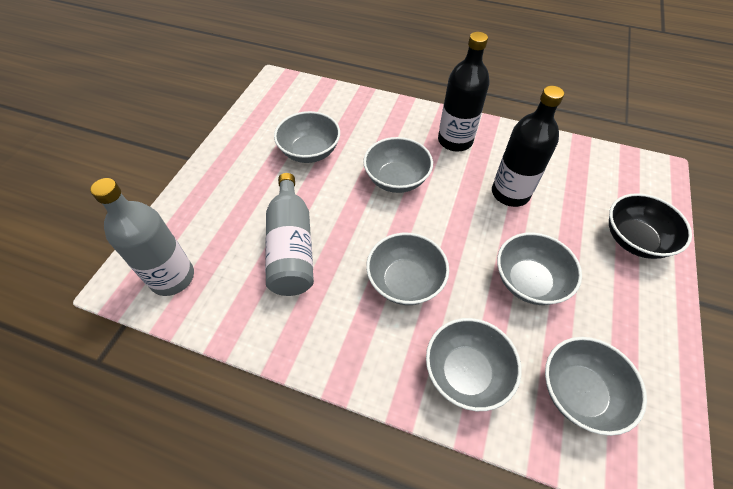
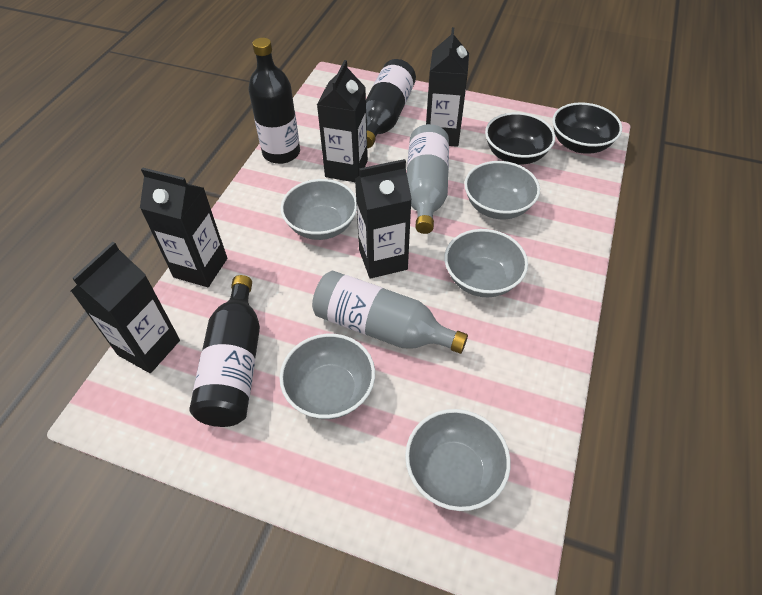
black bottle: [438,32,490,152] [492,86,564,207] = 2 -> [189,275,260,427] [249,38,300,164] [366,59,416,148] = 3
black bowl: [609,193,692,259] = 1 -> [485,112,555,165] [552,102,622,154] = 2
black carton: none = 0 -> [71,242,180,373] [140,168,227,287] [317,60,368,182] [355,159,412,279] [426,27,469,147] = 5
grey bowl: [274,111,340,163] [363,137,433,193] [366,233,449,305] [426,318,522,411] [497,232,582,305] [545,337,647,436] = 6 -> [280,334,375,419] [281,179,357,240] [405,409,511,511] [444,229,528,297] [464,161,540,219] = 5

